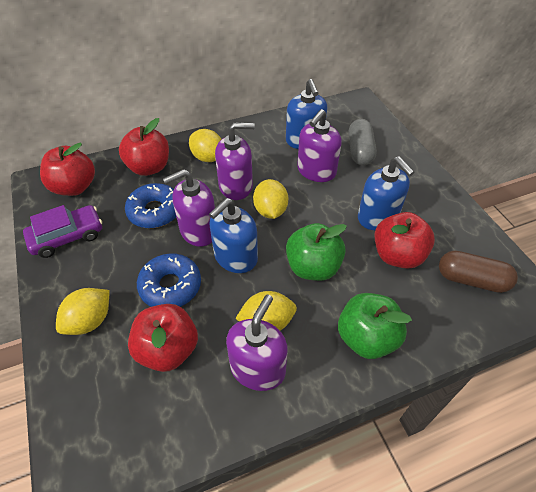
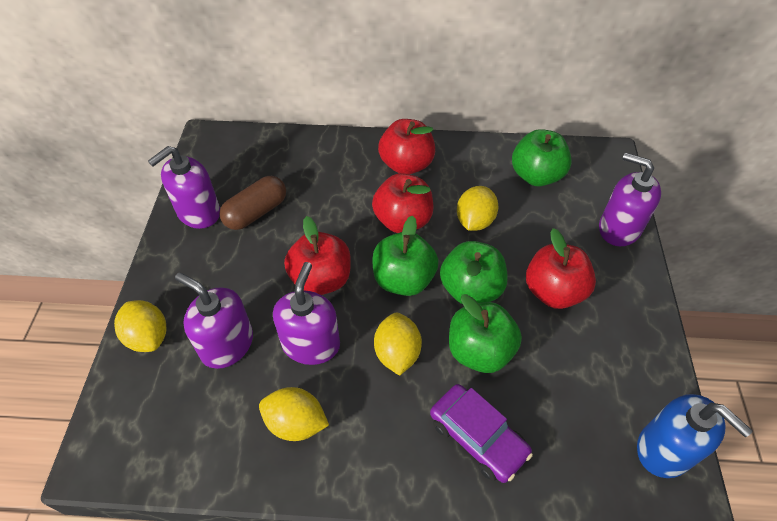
blue donut: [125,183,176,228] [137,253,201,307] = 2 -> none = 0
blue soap dispenser: [209,198,258,273] [286,79,327,149] [358,156,414,230] = 3 -> [637,394,753,478] = 1
green apple: [286,223,347,281] [338,293,412,359] = 2 -> [372,216,438,296] [440,241,508,304] [449,294,522,373] [512,129,572,186] = 4
grey capsule: [349,119,377,165] = 1 -> none = 0

